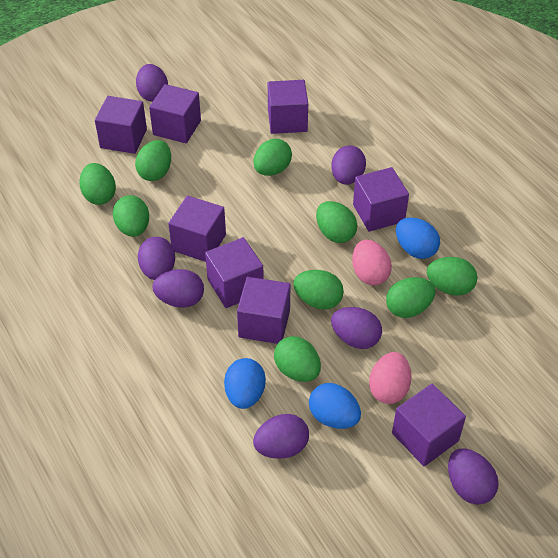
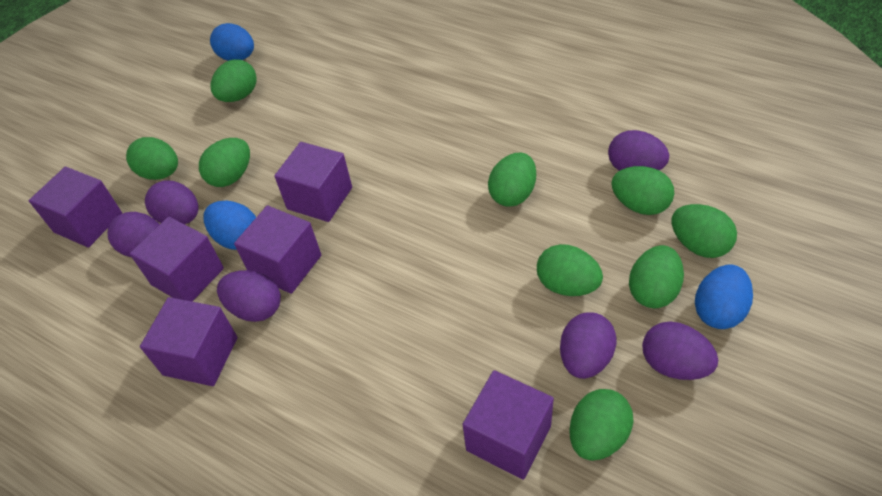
pink egg: [352,240,392,285] [369,352,411,404] = 2 -> none = 0
purple cube: [95,96,147,154] [149,84,201,143] [168,196,226,262] [205,237,264,308] [237,277,290,344] [268,80,308,134] [353,167,409,232] [392,384,466,466] = 8 -> [29,167,122,248] [130,217,224,302] [140,297,238,386] [234,205,321,294] [274,142,352,222] [463,370,554,480] = 6
purple egg: [136,64,168,102] [138,237,175,280] [152,269,204,308] [253,414,309,459] [331,146,366,185] [331,307,382,349] [448,448,499,505] = 7 -> [107,212,160,257] [145,181,199,224] [217,270,281,322] [560,312,616,379] [608,130,669,171] [642,322,718,380] = 6

